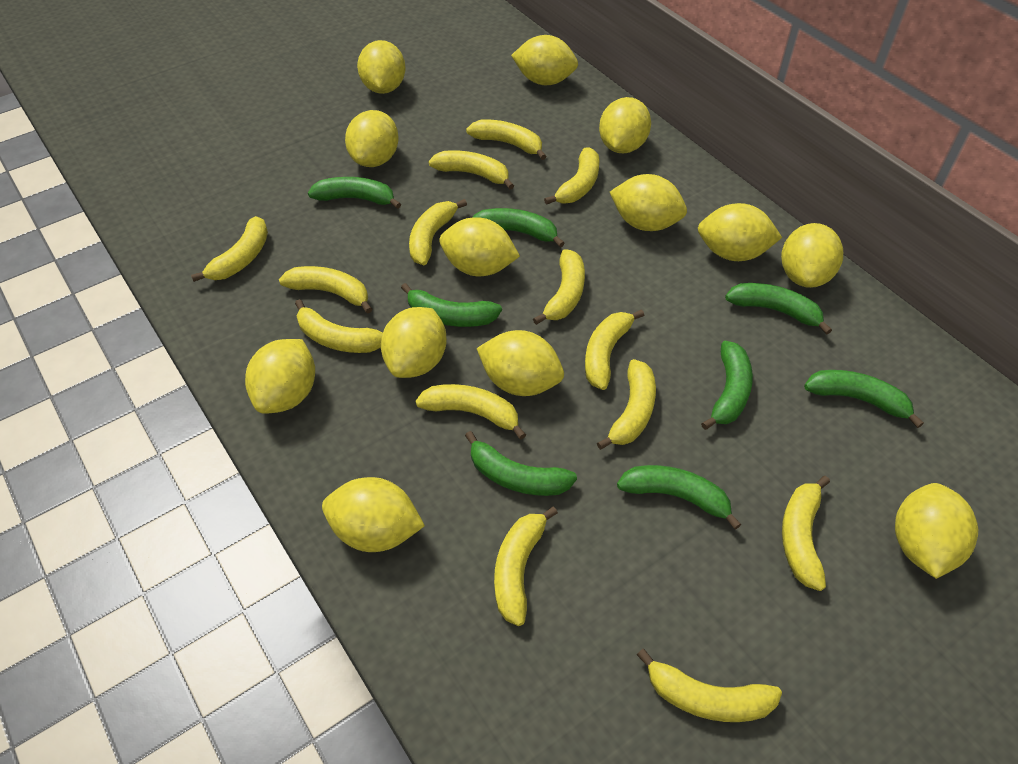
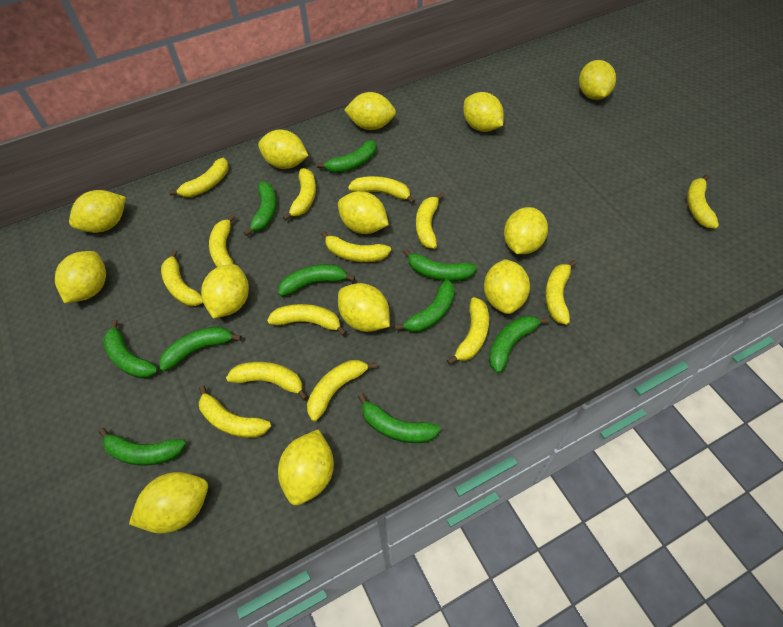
green banana: [308,177,401,209] [401,283,502,327] [465,431,577,496] [473,208,565,248] [617,465,742,530] [701,341,753,430] [725,283,832,335] [804,370,924,428] = 8 -> [99,428,186,466] [103,320,158,379] [159,326,242,371] [244,182,277,236] [278,264,355,296] [317,140,377,173] [358,394,441,443] [394,279,455,332] [403,249,477,281] [489,316,549,373] = 10

